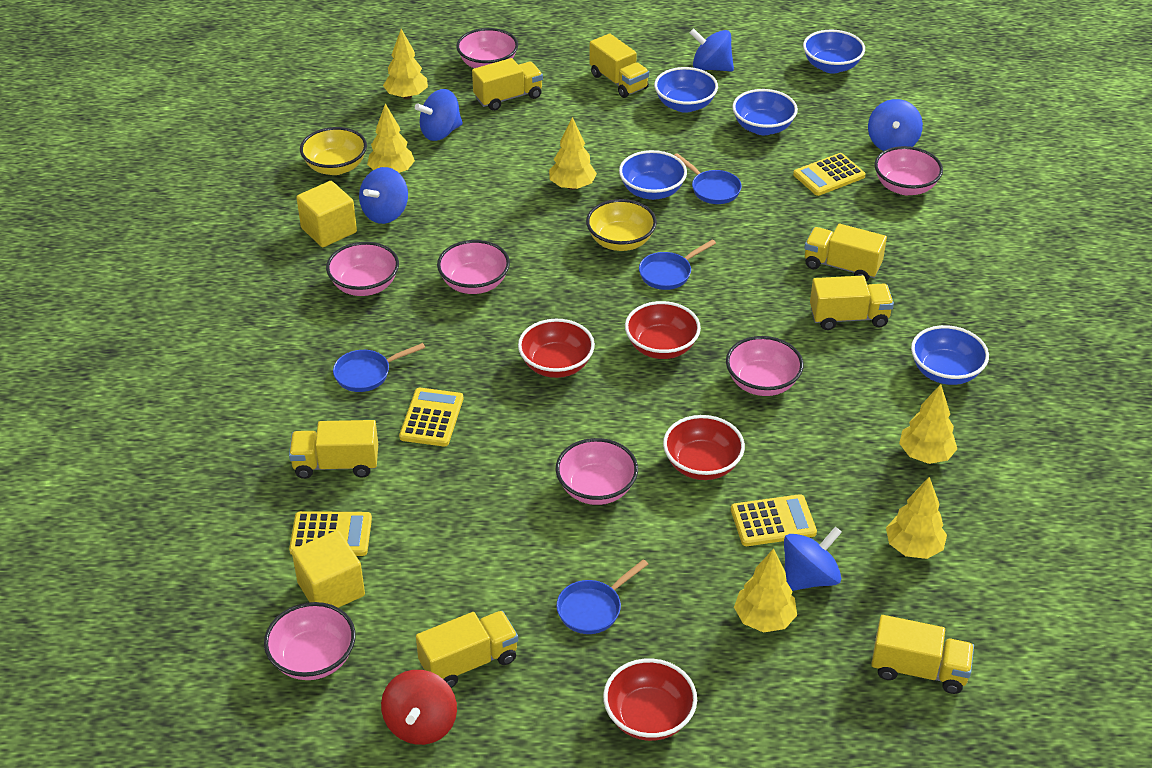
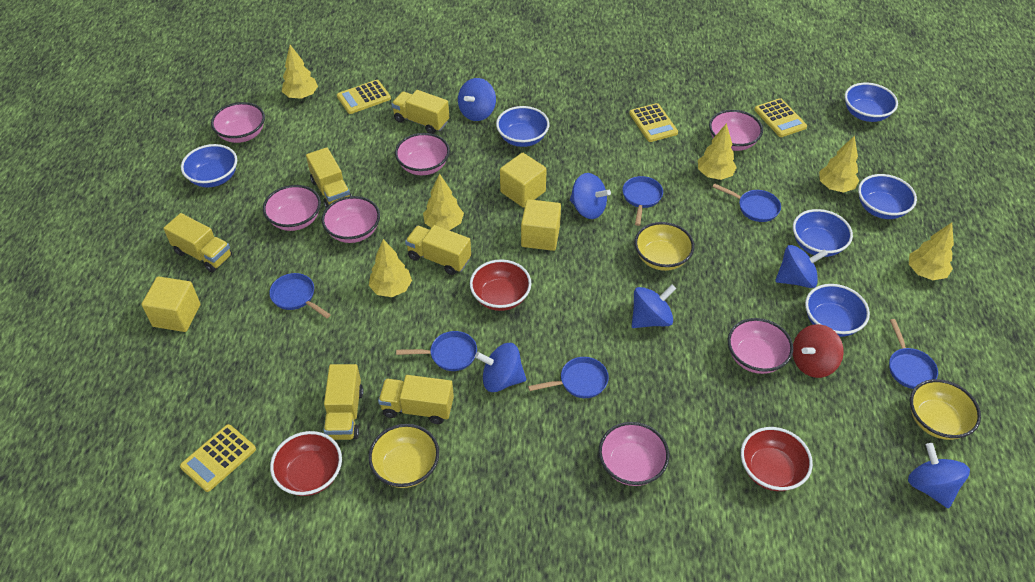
blue bowl: [619,150,687,200] [654,67,718,113] [732,89,798,135] [803,30,865,74] [911,325,989,385] = 5 -> [181,144,237,187] [496,106,549,147] [793,209,853,257] [805,284,870,337] [845,83,898,122] [858,174,917,219] = 6
blue pan: [333,343,425,392] [557,559,648,634] [639,240,716,290] [675,153,742,204] = 4 -> [269,273,331,318] [396,331,477,371] [528,357,609,398] [622,176,663,226] [713,183,781,222] [889,319,938,389] = 6
blue spinning top: [359,167,408,224] [415,89,463,141] [690,28,734,72] [784,527,842,591] [868,99,923,151] = 5 -> [458,78,496,121] [475,343,526,392] [570,173,611,219] [632,284,676,328] [775,245,828,288] [908,443,970,508] = 6
red bowl: [518,319,595,378] [603,658,697,741] [625,301,701,359] [663,415,745,480] = 4 -> [270,431,342,496] [470,259,531,311] [741,427,813,491] = 3
yellow bowl: [300,127,367,175] [586,199,657,251] = 2 -> [368,424,439,488] [634,222,694,271] [910,379,981,440] = 3
yellow cube: [292,530,365,608] [296,181,357,247] = 2 -> [141,276,201,332] [500,153,547,208] [521,199,561,251] = 3
yellow truck: [289,420,378,479] [416,611,518,688] [472,58,543,111] [589,33,649,98] [804,224,887,281] [810,276,894,330] [871,615,974,694] = 7 -> [163,213,232,272] [306,147,352,208] [324,364,363,440] [378,375,454,424] [391,90,449,134] [405,225,471,275] = 6

